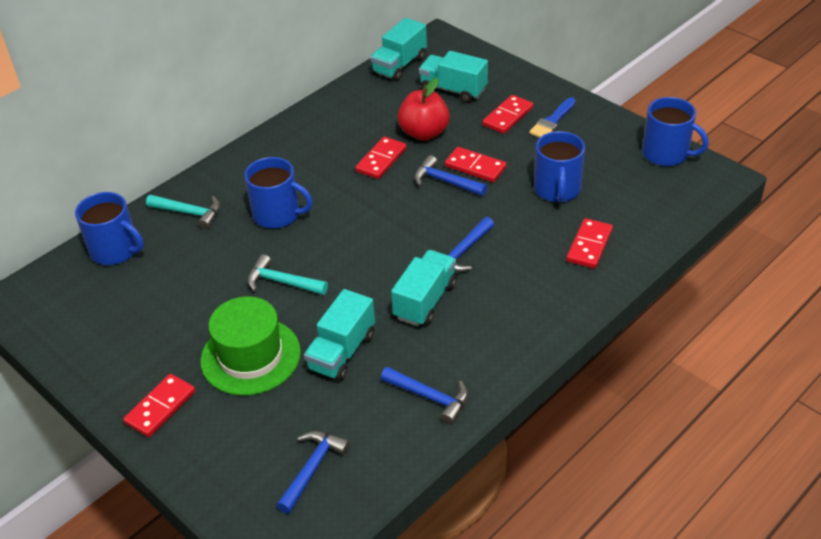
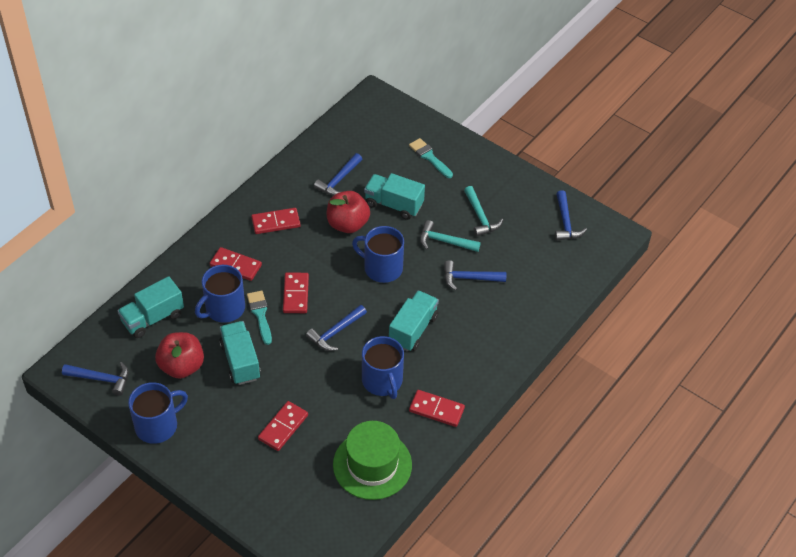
blue brush: [529,98,576,138] = 1 -> none = 0
blue hammer: [276,431,350,514] [381,367,468,425] [414,155,487,196] [433,217,494,273] = 4 -> [62,362,129,396] [306,305,367,351] [314,153,362,196] [444,260,506,290] [555,190,587,241] = 5
red apple: [398,78,450,141] = 1 -> [155,332,204,379] [326,191,370,233] = 2
turquoise brush: none = 0 -> [247,291,272,345] [409,138,453,178] = 2

